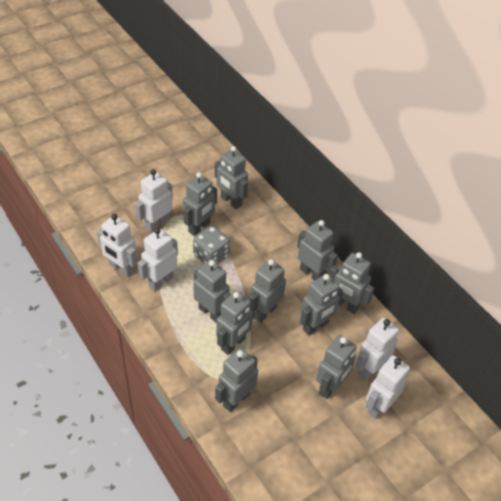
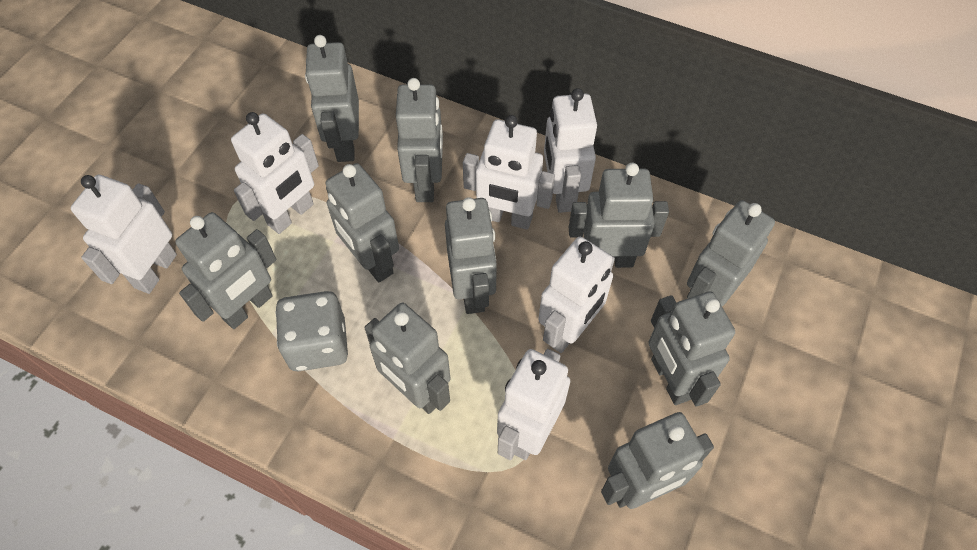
white robot: [97,214,137,277] [135,169,173,233] [138,228,178,291] [355,318,399,381] [365,355,410,419] = 5 -> [71,175,177,294] [231,112,319,234] [463,115,555,230] [497,349,570,460] [538,237,615,353] [544,88,597,213] = 6

